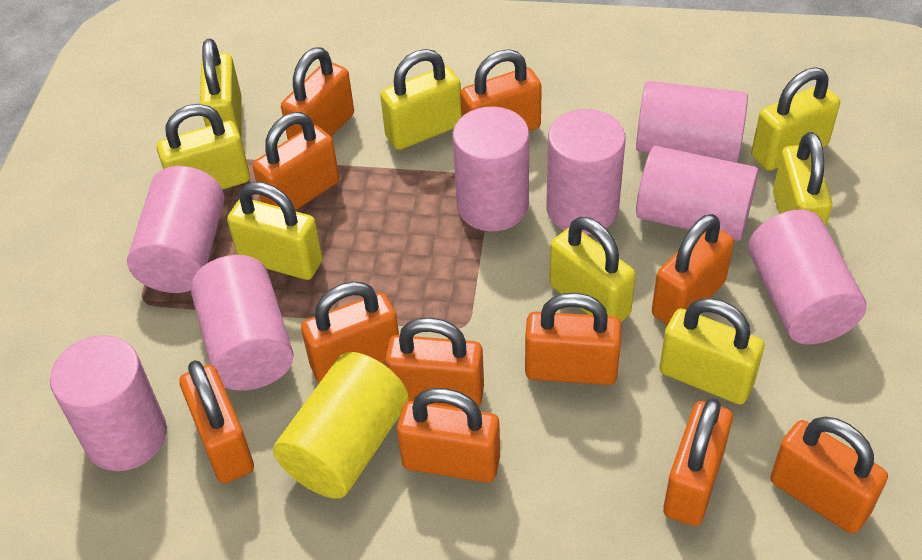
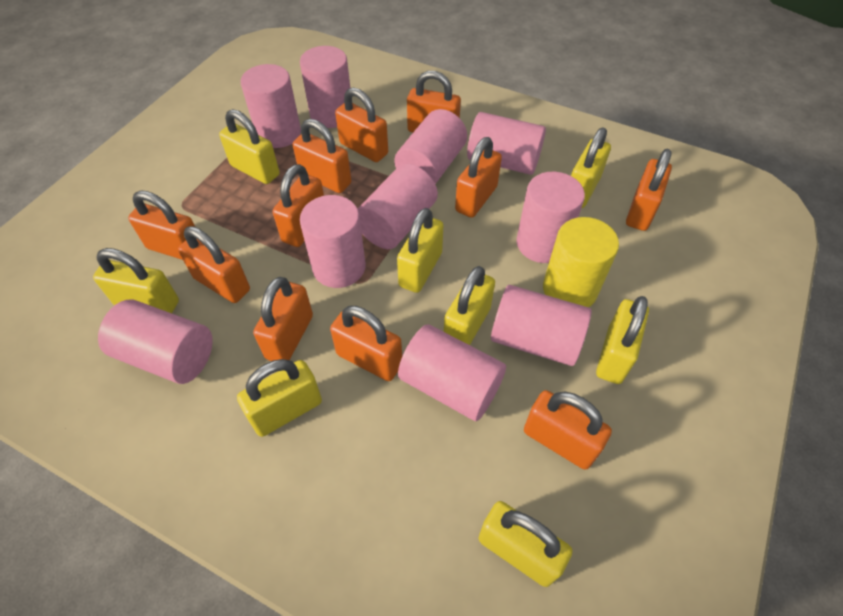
pink cylinder: [50,335,167,471] [127,166,224,293] [191,255,294,391] [453,106,529,231] [546,109,626,234] [636,81,748,163] [636,146,759,241] [748,209,866,345] = 8 -> [98,299,213,384] [241,64,301,148] [300,46,350,128] [300,195,366,288] [358,164,438,249] [394,109,467,184] [398,324,506,421] [467,112,546,175] [491,285,592,366] [517,172,585,263] = 10

